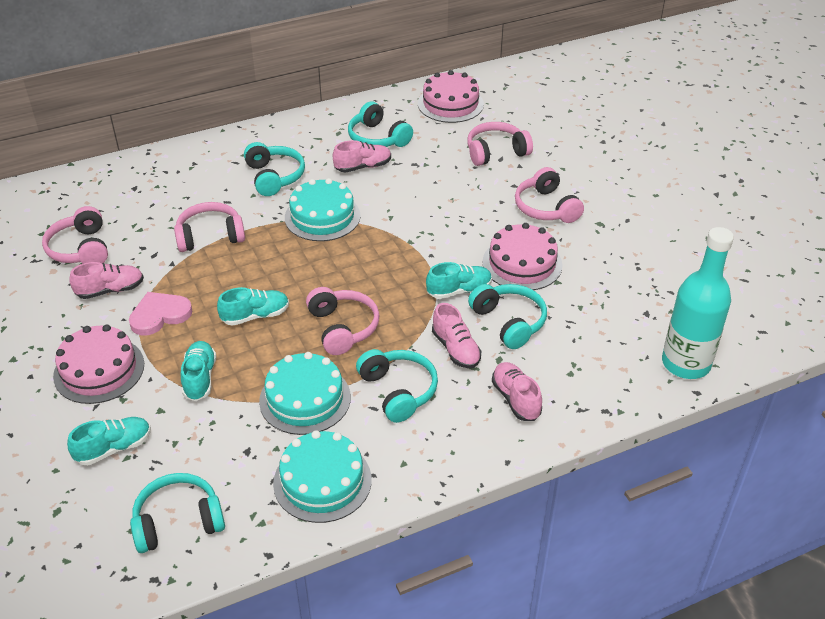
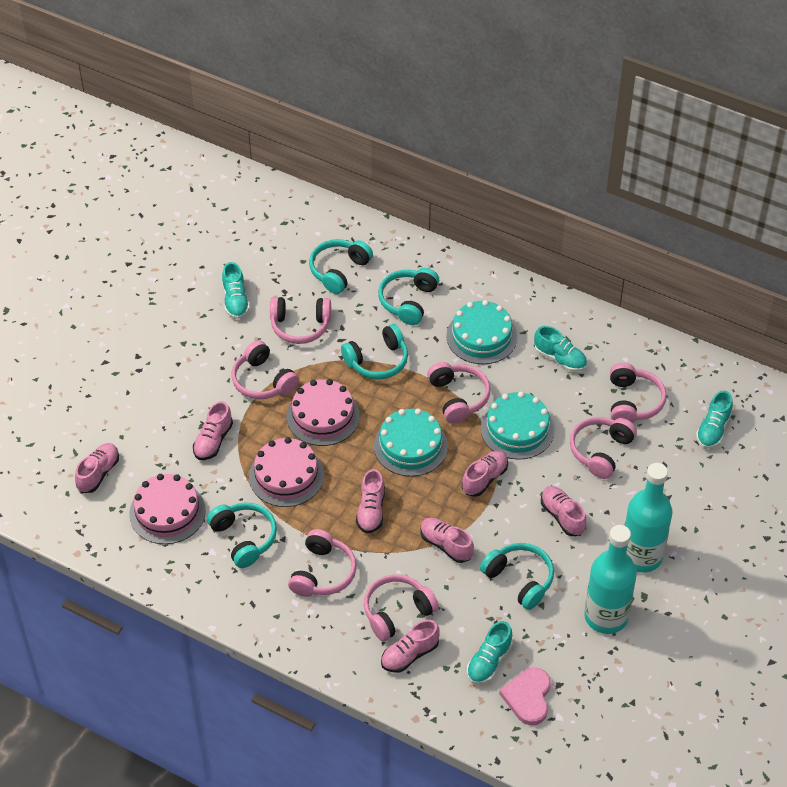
pink headphones: [42,206,108,264] [174,202,245,252] [306,287,379,355] [467,122,533,166] [515,167,584,223] = 5 -> [231,340,299,399] [270,297,331,344] [288,529,357,597] [364,574,439,641] [427,362,491,423] [570,417,637,479] [610,363,667,423] = 7
pink shoe: [69,262,144,299] [333,140,391,173] [432,303,481,368] [492,362,542,421] = 4 -> [75,443,119,493] [193,401,233,460] [356,469,385,533] [381,620,440,673] [420,518,474,563] [462,450,508,497] [541,486,586,536] = 7
turquoise bottle: [662,227,734,379] = 1 -> [584,525,637,634] [624,463,673,573] = 2

